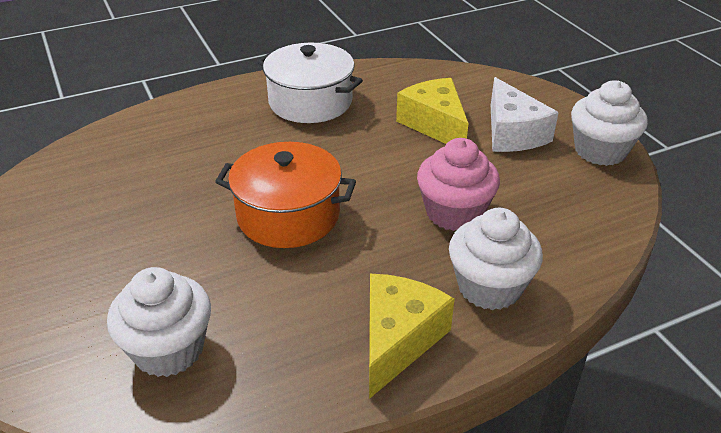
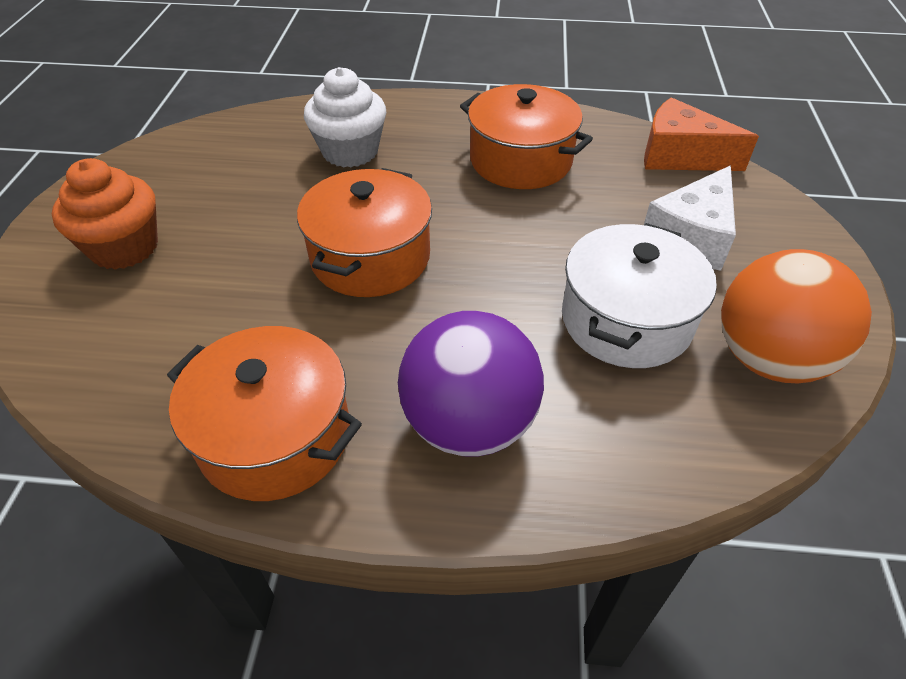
orange ball: none = 0 -> [721,249,872,383] = 1
orange cheese: none = 0 -> [644,97,759,171] = 1
orange cupcake: none = 0 -> [52,158,158,270] = 1
orange pot: [215,142,356,248] = 1 -> [167,326,362,501] [297,168,432,297] [460,84,593,189] = 3
pink cupcake: [417,138,500,231] = 1 -> none = 0
purple ball: none = 0 -> [398,311,544,457] = 1
white cupcake: [107,267,211,377] [449,208,543,310] [571,80,648,166] = 3 -> [304,67,386,167] = 1
yellow cheese: [369,274,455,399] [396,78,469,144] = 2 -> none = 0

